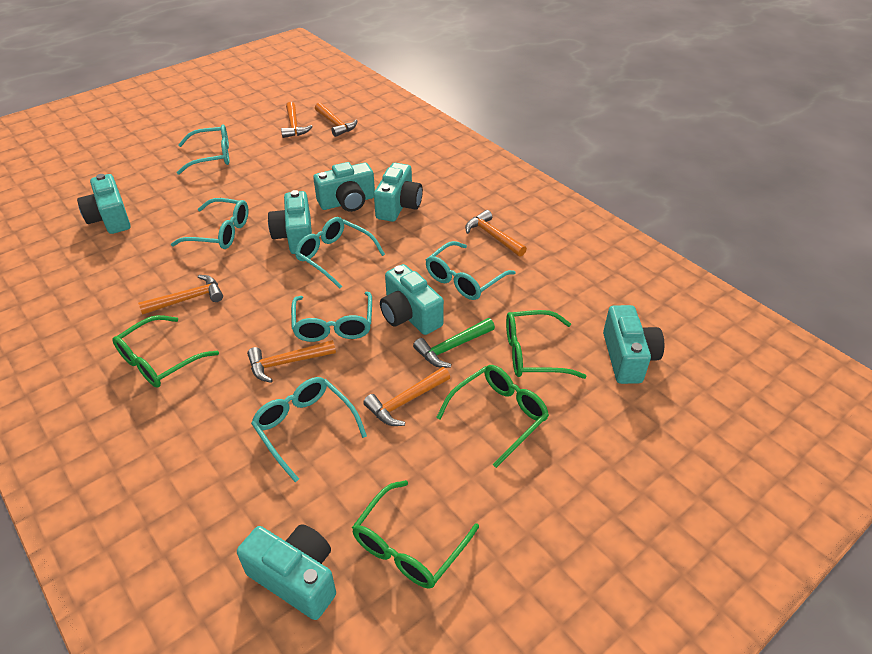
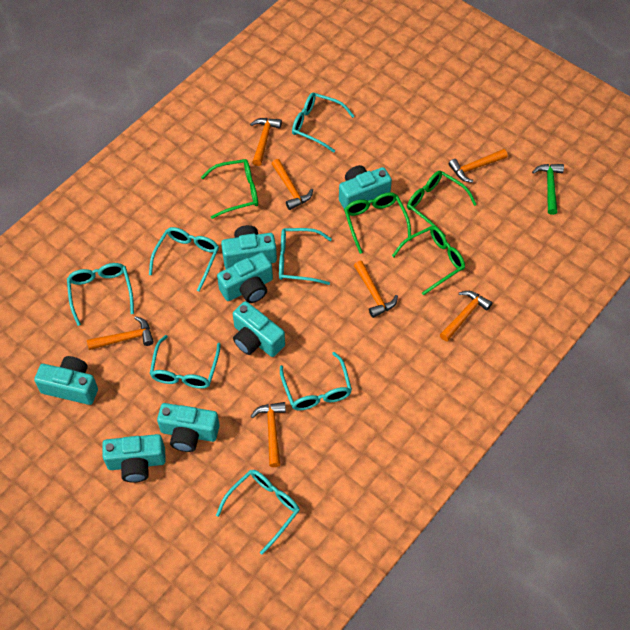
orange hammer: [138,275,223,315] [247,340,336,383] [281,102,313,138] [315,103,357,137] [363,367,450,426] [465,210,527,257] = 6 -> [87,316,154,350] [250,118,282,166] [251,402,286,467] [272,159,313,210] [354,261,398,318] [440,291,492,341] [448,149,508,183] = 7
turquoise glasses: [171,198,248,249] [177,124,229,175] [251,377,367,482] [291,292,372,342] [295,217,385,288] [426,241,516,300] = 6 -> [67,263,134,326] [149,227,219,292] [149,335,221,389] [216,470,300,555] [279,228,332,285] [280,352,352,410] [292,93,354,153] = 7

